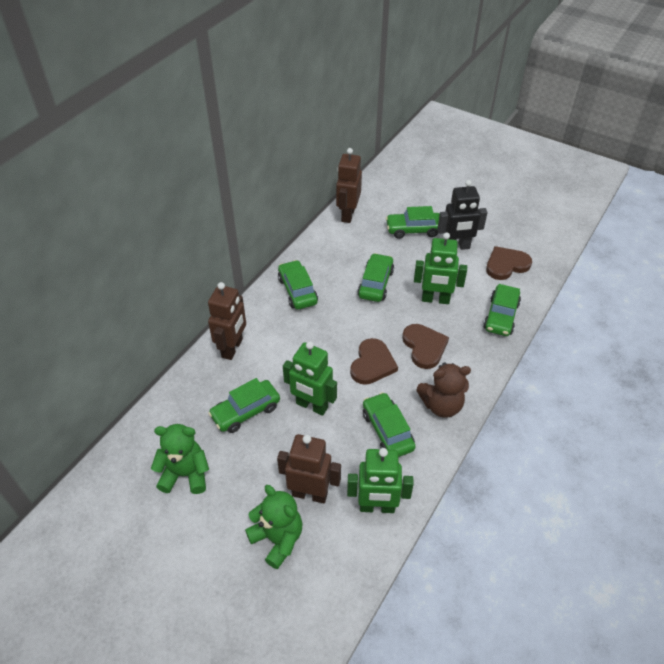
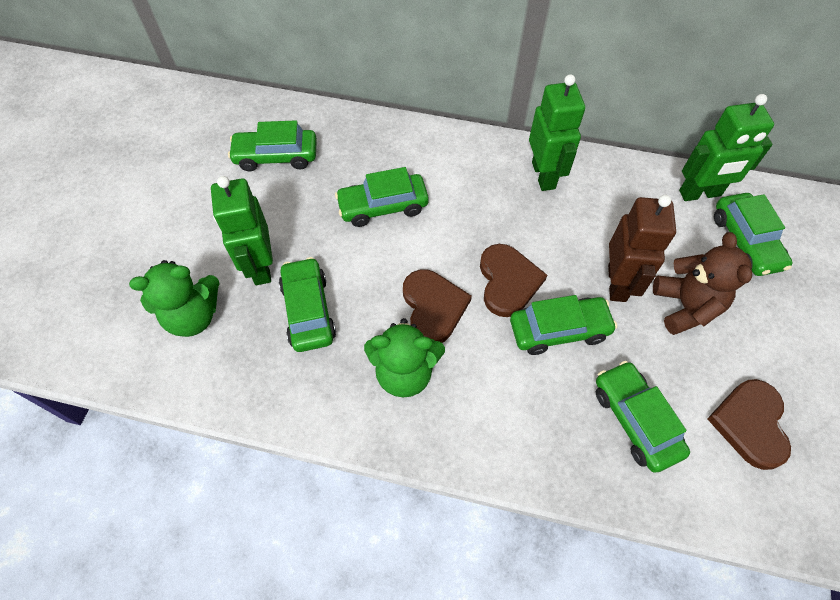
black robot: [437,180,488,250] = 1 -> none = 0
brown robot: [208,282,246,360] [277,434,341,503] [336,148,362,223] = 3 -> [608,195,676,302] = 1

